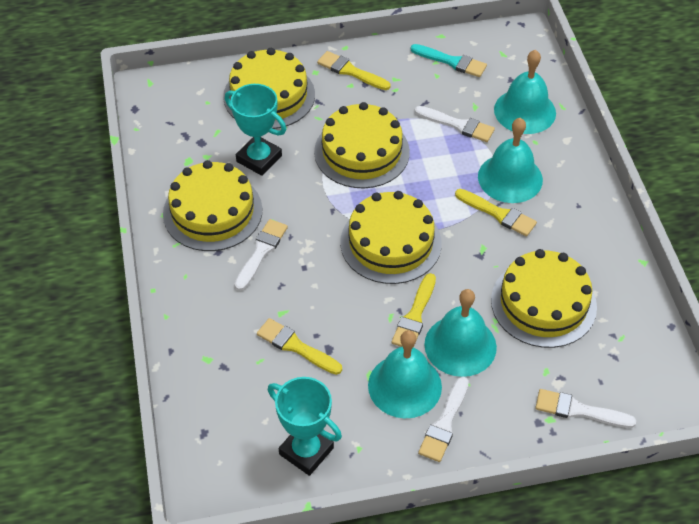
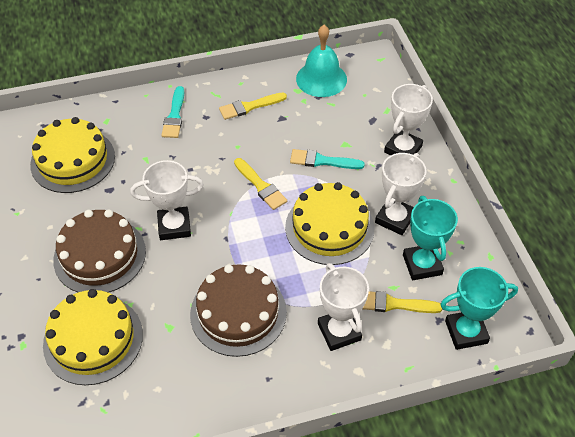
brown cake: none = 0 -> [53,209,146,293] [190,264,287,357] = 2
turquoise bell: [368,330,442,418] [424,289,497,377] [478,118,543,203] [494,50,556,134] = 4 -> [296,25,347,97] = 1
turquoise brush: [411,44,487,77] = 1 -> [161,86,184,138] [290,149,365,169] = 2
white brush: [234,219,288,291] [415,106,495,142] [418,377,469,462] [535,389,636,428] = 4 -> none = 0
white trophy: none = 0 -> [130,160,204,240] [318,263,369,351] [375,153,427,235] [384,84,433,156] = 4
yellow brush: [257,318,342,375] [317,51,391,90] [392,273,436,348] [455,189,537,236] = 4 -> [219,92,287,120] [234,158,287,210] [363,291,442,313] = 3
yellow cake: [163,160,263,251] [223,48,315,129] [314,102,410,188] [340,191,442,284] [491,249,597,348] = 5 -> [30,117,115,193] [43,289,143,385] [285,182,374,265] = 3

